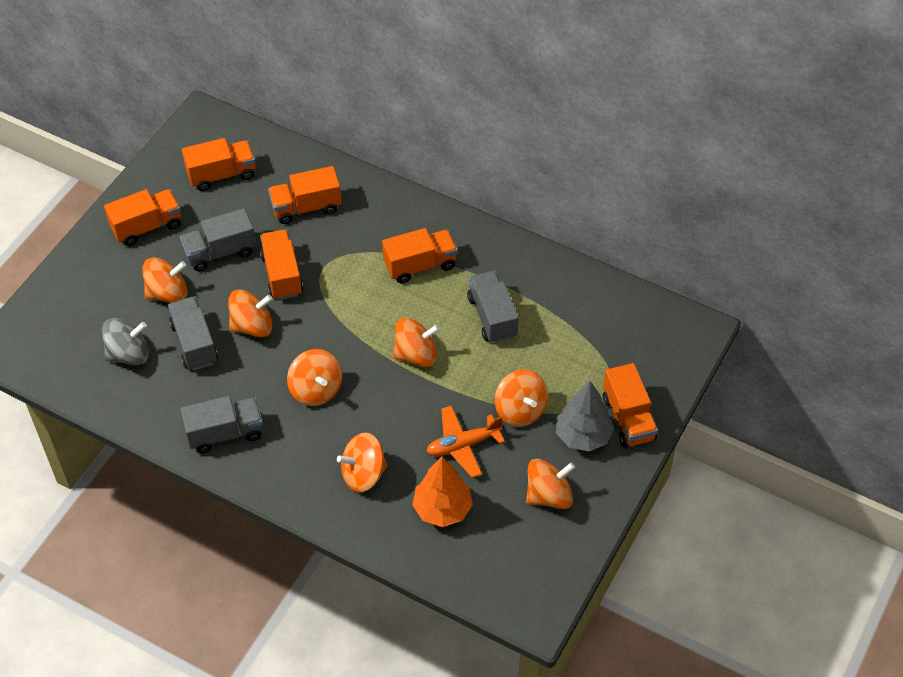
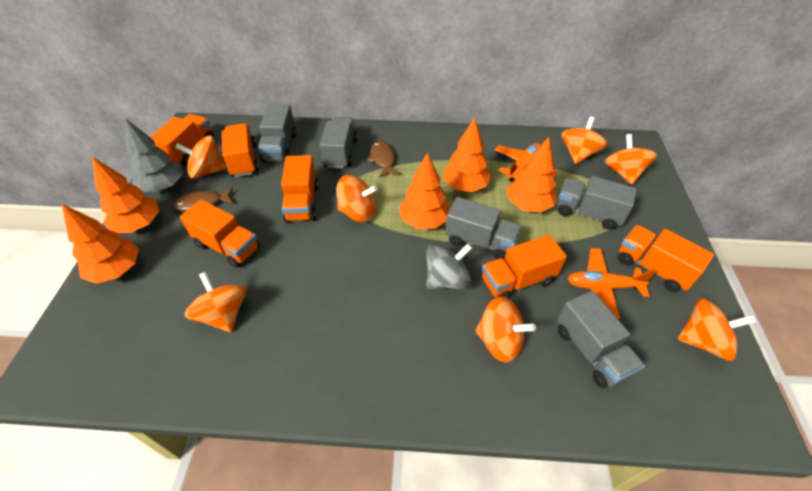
brown fish: none = 0 -> [173,188,233,211] [367,141,400,178] = 2
grey truck: [168,296,218,371] [180,208,256,271] [180,396,263,453] [467,271,518,343] = 4 -> [258,104,297,162] [320,117,358,169] [445,197,522,259] [557,176,637,230] [557,291,645,388] = 5
orange plane: [426,406,505,478] = 1 -> [494,143,558,182] [568,248,656,319] = 2
orange tree: [412,456,473,527] = 1 -> [62,204,139,284] [92,157,159,233] [399,152,450,229] [444,118,491,192] [507,137,557,213] = 5

